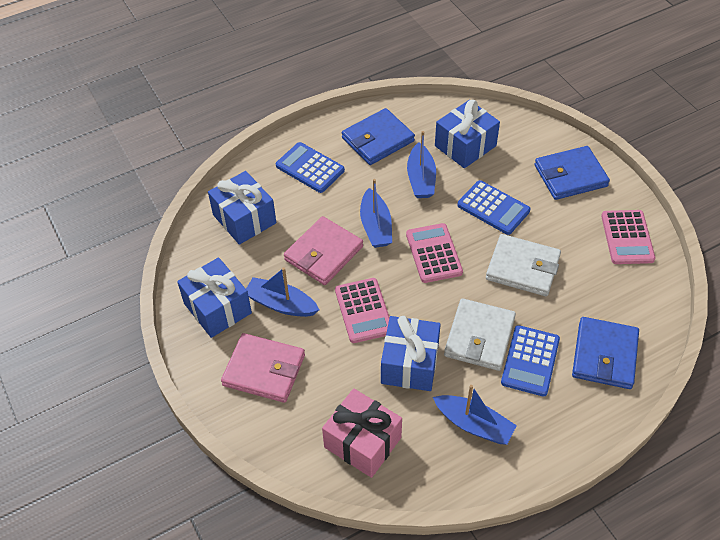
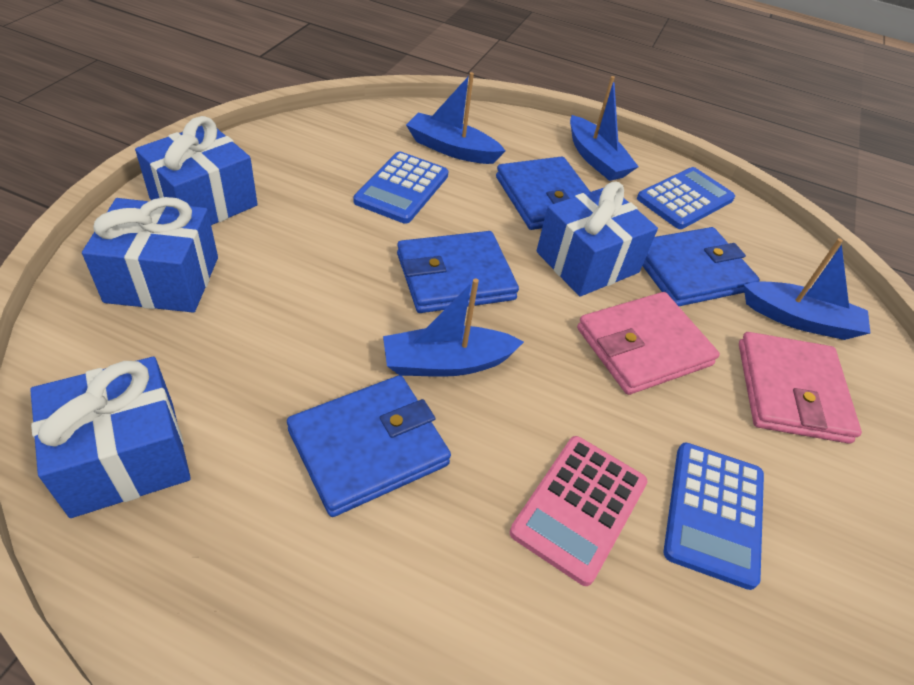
blue wallet: [342,108,415,165] [535,146,610,200] [572,317,639,389] = 3 -> [287,375,451,517] [397,231,519,313] [496,157,590,230] [642,227,760,306] = 4
pink calculator: [335,278,390,343] [406,223,463,283] [601,210,655,264] = 3 -> [510,436,648,586] = 1
pink gift: [322,388,402,478] = 1 -> none = 0
white wallet: [444,298,516,371] [486,234,561,296] = 2 -> none = 0

